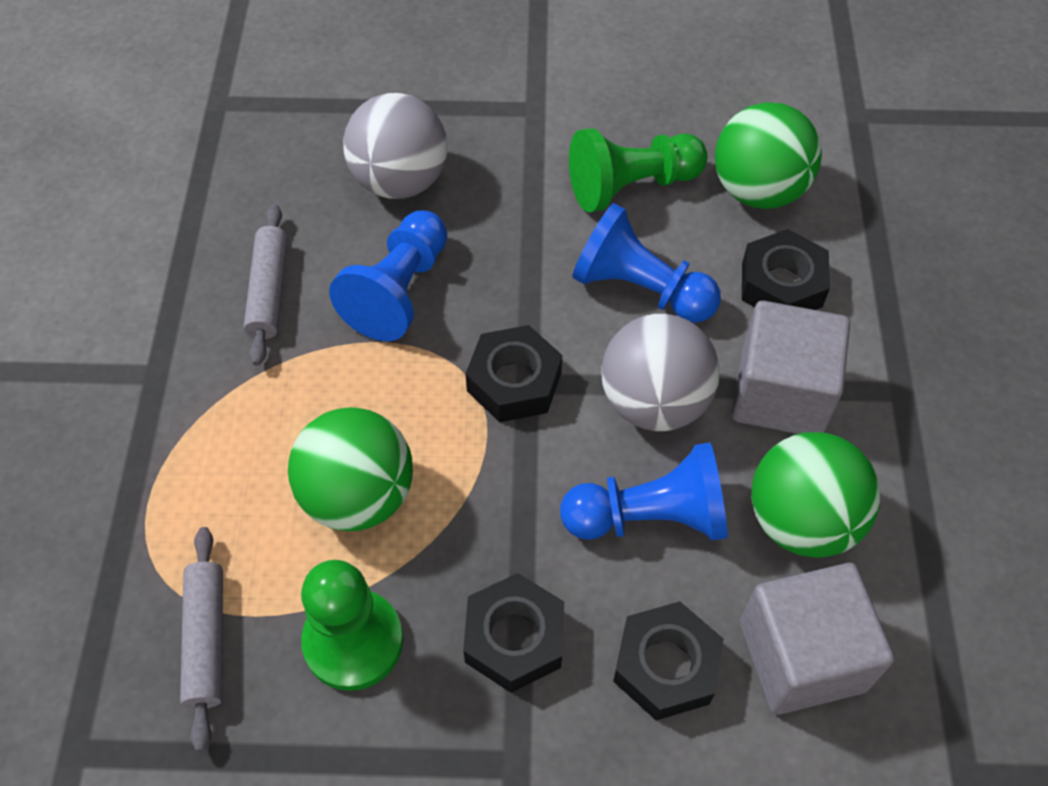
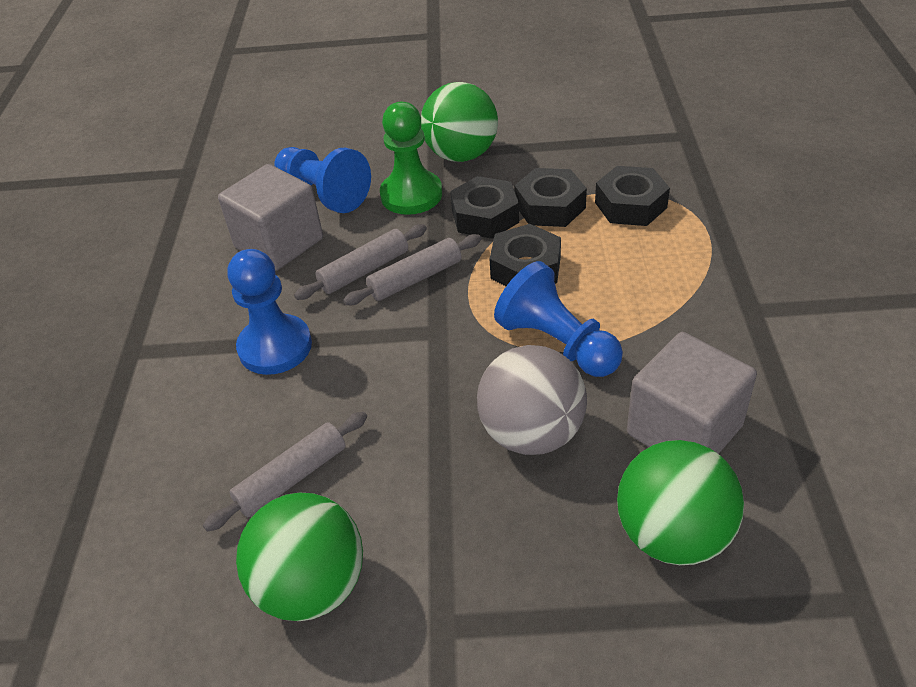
green pawn: [301,560,403,691] [569,128,708,212] = 2 -> [380,102,442,215] = 1
grey ball: [343,93,448,199] [601,314,720,431] = 2 -> [477,345,587,455] = 1
grey rolling pin: [180,527,223,752] [244,204,288,366] = 2 -> [203,411,367,532] [294,224,427,300] [343,234,481,305] = 3

